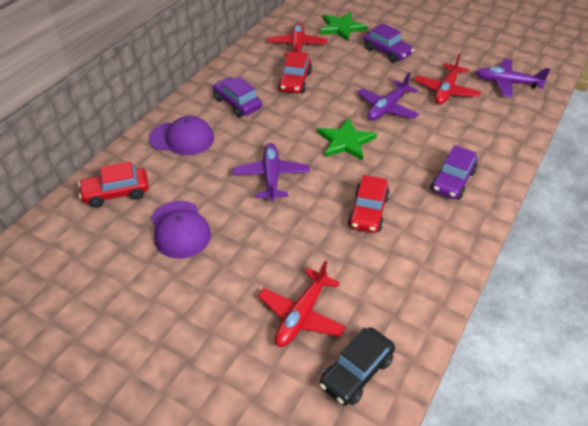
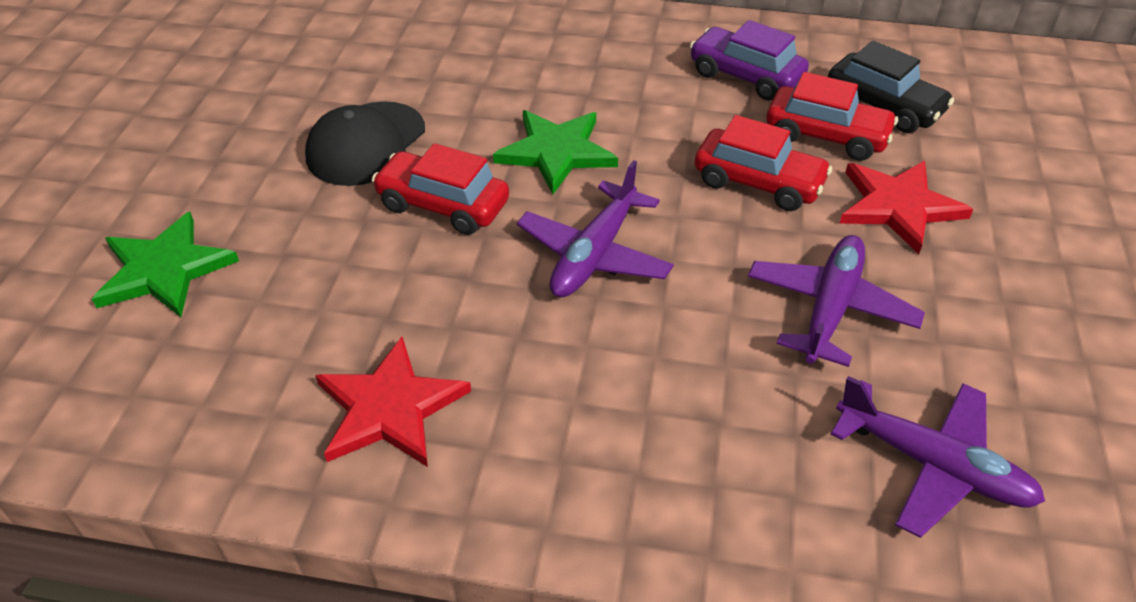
black cap: none = 0 -> [305,101,425,186] = 1
purple cap: [149,116,214,155] [151,201,211,258] = 2 -> none = 0
purple car: [213,77,262,118] [363,23,414,63] [431,145,477,200] = 3 -> [689,20,809,101] = 1
red plane: [258,261,346,347] [267,23,328,57] [415,53,481,104] = 3 -> none = 0
red star: none = 0 -> [315,337,471,467] [839,161,973,254] = 2

